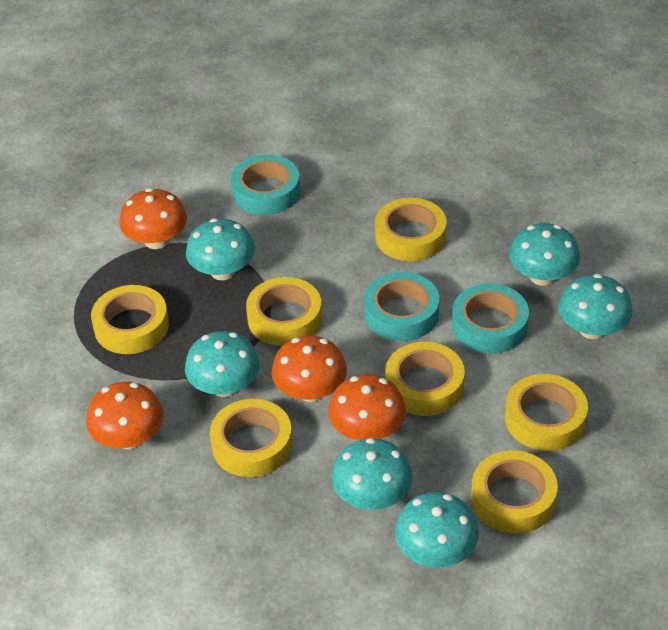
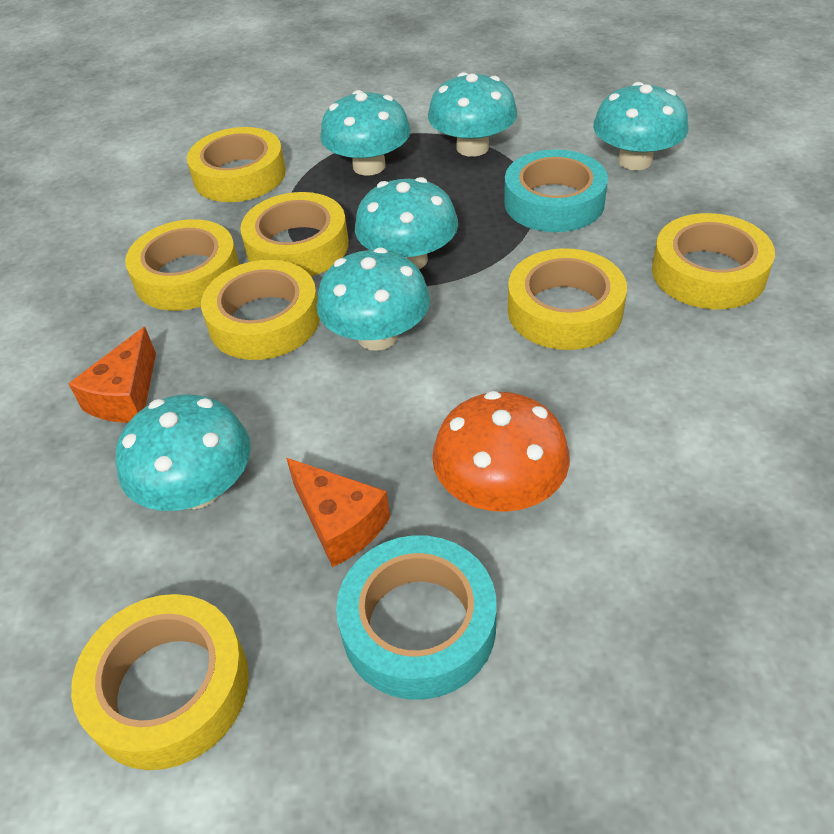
orange cheese: none = 0 -> [68,327,156,423] [286,458,390,567] = 2
orange mushroom: [86,382,164,450] [119,188,187,249] [271,336,347,402] [328,374,406,440] = 4 -> [432,391,570,512] = 1
turquoise tape: [231,155,300,215] [364,272,439,341] [452,283,529,354] = 3 -> [336,536,497,700] [504,150,608,232] = 2

